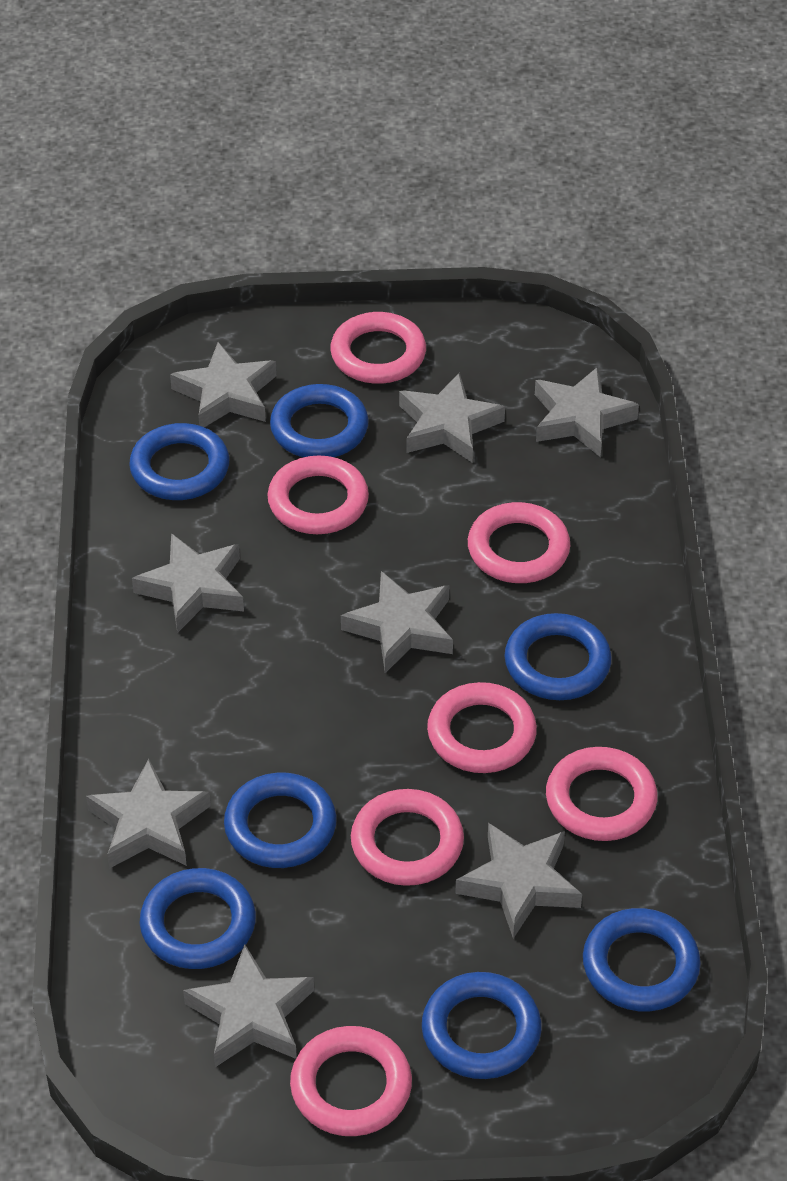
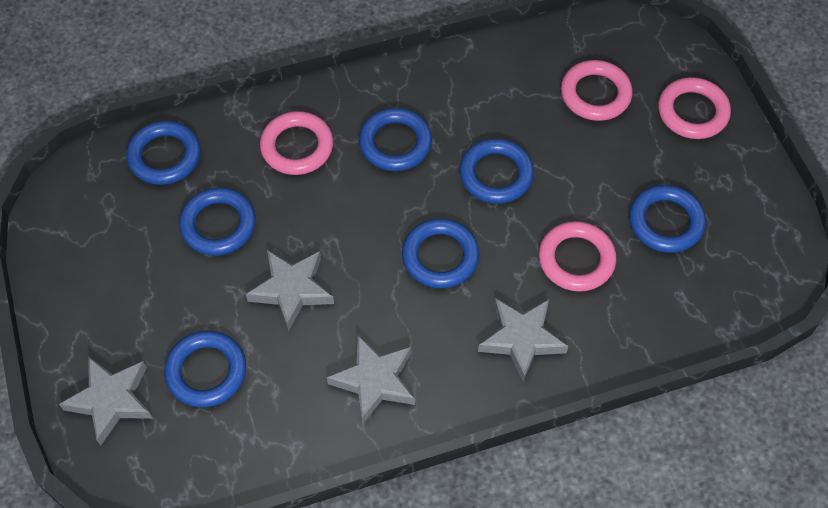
grey star: [86,759,211,869] [132,533,244,633] [170,342,277,427] [183,944,314,1067] [341,571,453,673] [399,372,505,463] [455,823,582,939] [535,367,639,457] = 8 -> [59,357,153,446] [246,250,334,331] [327,335,415,424] [478,298,568,381] = 4
pink ring: [267,456,369,534] [290,1026,412,1136] [330,312,426,384] [351,789,464,886] [427,682,537,773] [468,502,570,583] [546,747,658,841] = 7 -> [260,111,333,175] [539,221,616,292] [561,60,633,121] [658,77,731,139] = 4

